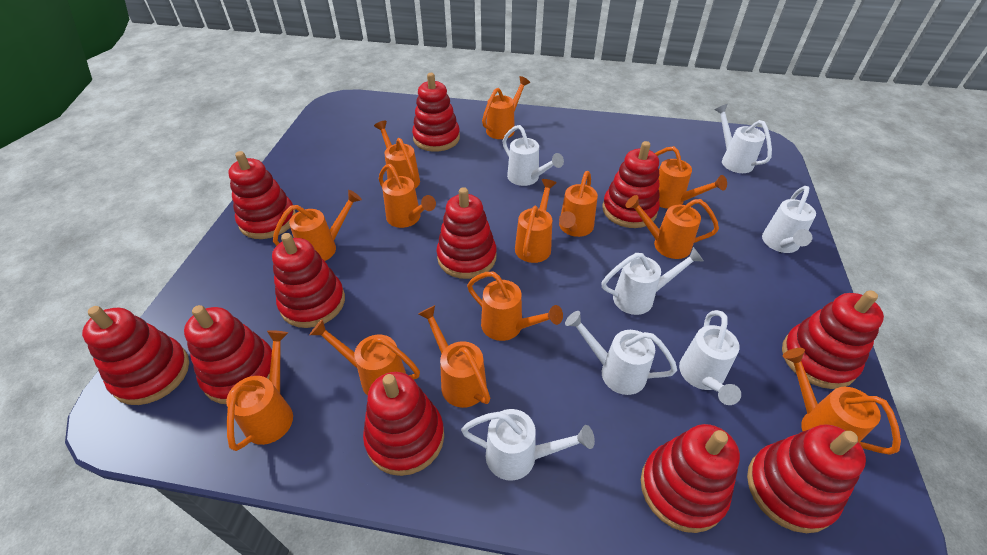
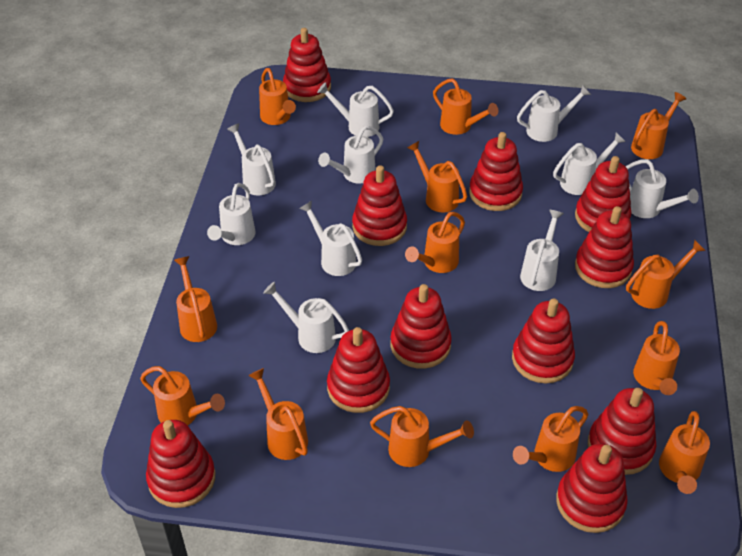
white watering can: [461,409,595,481] [503,125,564,186] [565,311,677,395] [601,247,704,315] [679,310,741,405] [714,104,772,173] [762,186,816,253] = 7 -> [207,183,256,245] [227,123,276,195] [263,282,349,353] [299,201,362,276] [317,82,394,137] [318,126,383,184] [517,85,591,142] [520,210,564,291] [553,132,626,195] [625,159,699,218] = 10

